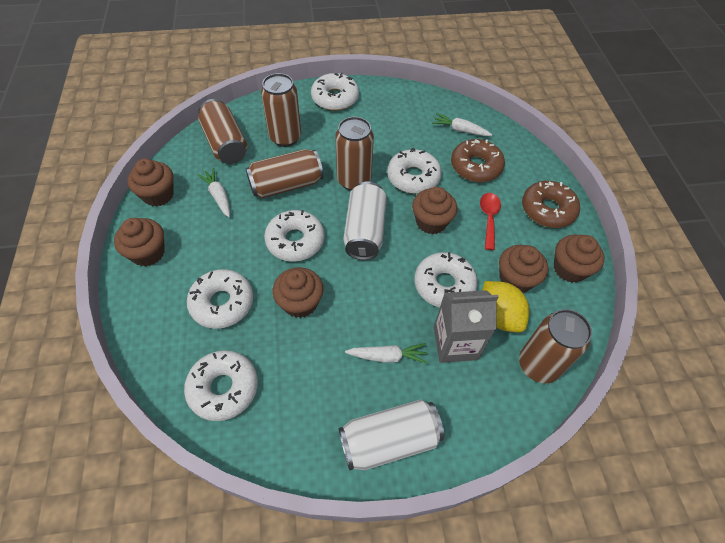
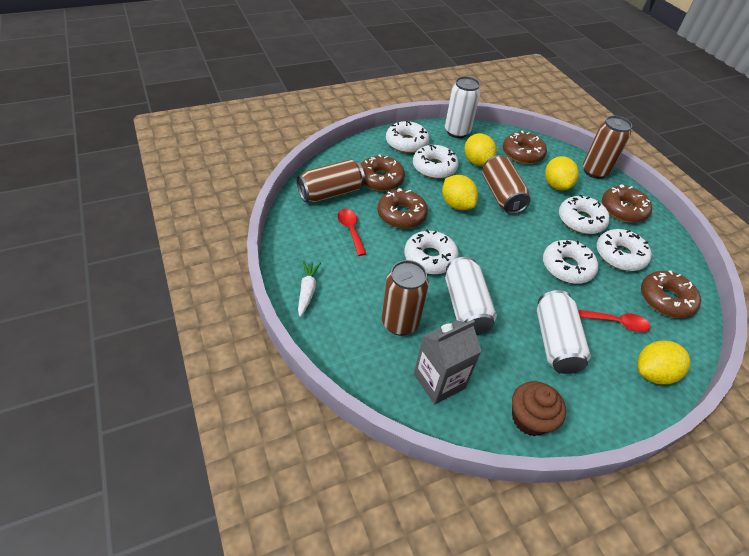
brown can: [198,99,247,164] [246,149,323,198] [261,73,301,147] [335,116,374,191] [519,309,592,383] = 5 -> [297,159,365,202] [382,260,429,336] [482,155,530,214] [583,116,632,179] = 4
brown cupcake: [114,218,165,267] [127,158,174,207] [272,267,323,318] [412,187,457,234] [499,245,548,293] [554,235,604,283] = 6 -> [512,381,566,436] = 1
brown donut: [451,139,505,182] [522,181,580,228] = 2 -> [361,154,405,191] [377,188,428,229] [503,131,547,164] [602,184,652,223] [641,270,701,318] = 5
red spoon: [480,193,501,250] = 1 -> [337,209,366,256] [578,310,650,332] = 2
white can: [339,399,444,471] [343,181,387,260] = 2 -> [445,76,481,138] [445,257,497,335] [537,290,591,374] = 3
white carrot: [197,168,230,217] [345,343,428,363] [432,113,492,136] = 3 -> [298,261,321,317] = 1
yellow lemon: [482,281,529,332] = 1 -> [442,175,478,210] [465,133,497,166] [545,156,579,191] [637,341,690,385] = 4

